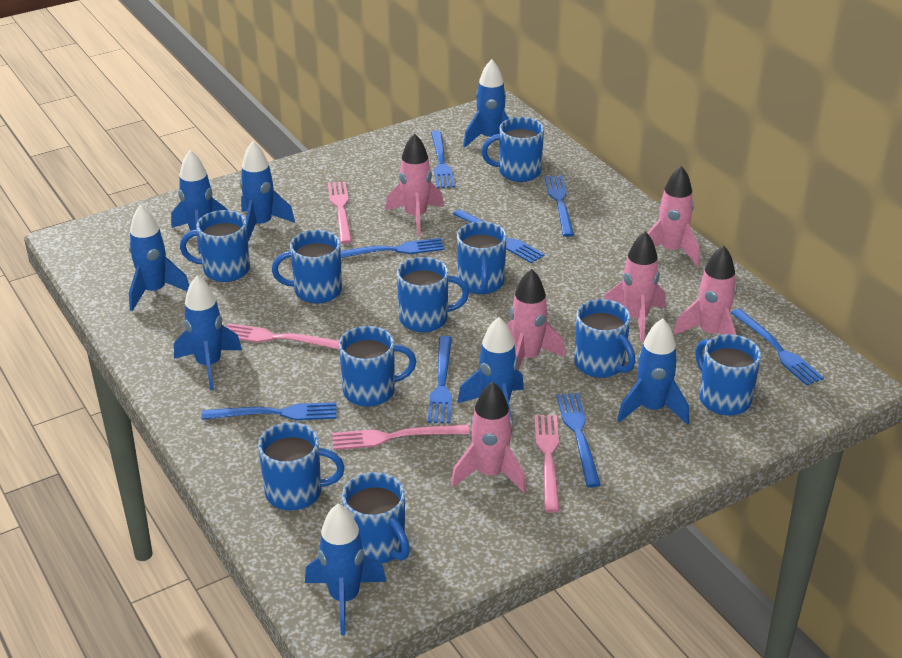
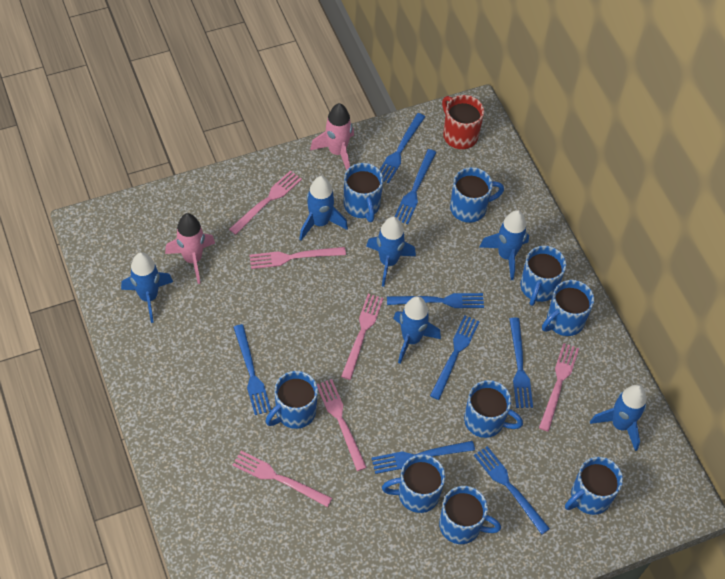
blue mug: [180,210,250,282] [258,422,345,510] [272,230,342,303] [339,326,417,407] [342,472,410,564] [397,257,469,332] [457,221,507,294] [482,117,544,182] [574,299,636,378] [695,334,761,415] = 10 -> [266,371,318,429] [344,163,383,222] [382,455,445,513] [439,486,501,544] [450,167,504,223] [464,380,523,438] [520,246,566,306] [542,280,594,336] [565,457,623,515] = 9
blue rocket: [129,205,189,311] [171,150,228,254] [174,276,242,390] [240,141,295,241] [305,504,387,635] [457,317,524,433] [463,59,509,148] [617,318,689,425] = 8 -> [121,252,173,323] [299,176,348,240] [366,217,416,287] [393,296,441,364] [480,210,529,280] [590,385,647,451] = 6
pink fork: [227,323,339,349] [328,181,352,244] [332,424,470,450] [534,415,560,513] = 4 -> [229,170,302,235] [233,451,332,507] [249,247,346,269] [317,379,367,471] [341,294,384,380] [539,343,579,431] = 6
pink rocket: [385,133,444,236] [451,381,526,493] [507,269,566,370] [604,231,666,342] [647,166,700,266] [673,245,737,335] = 6 -> [165,213,215,284] [310,103,354,170] = 2
red mug: none = 0 -> [442,95,484,149] = 1

